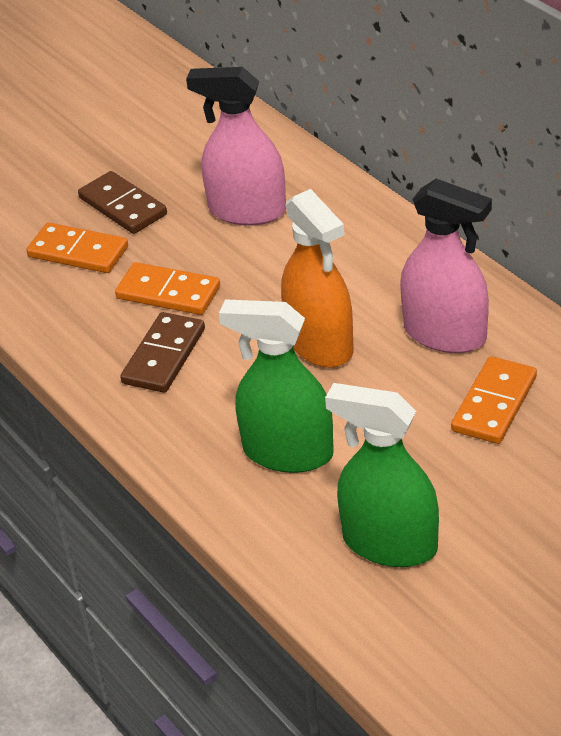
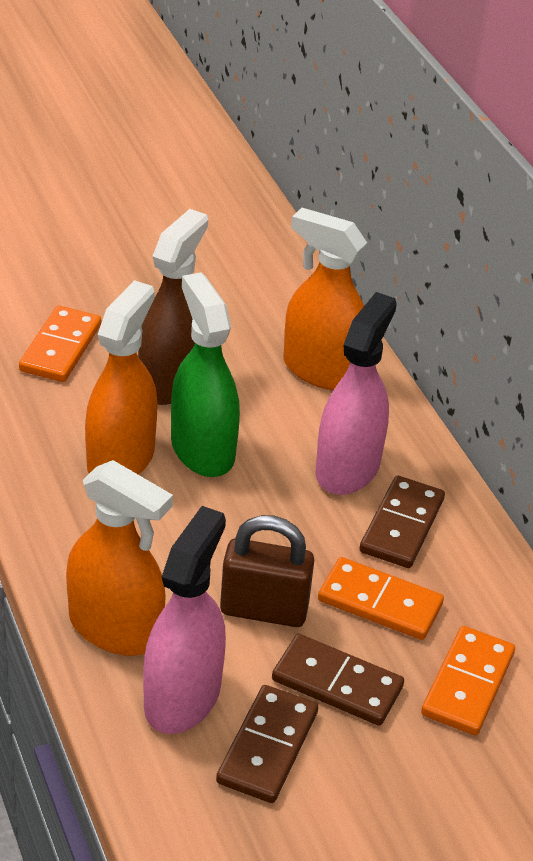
brown domino: [78,171,167,234] [120,312,205,393] = 2 -> [216,685,318,803] [272,634,404,726] [360,476,445,568] = 3
brown padlock: none = 0 -> [220,515,314,627] = 1
brown spray bottle: none = 0 -> [138,209,208,405] = 1
green spray bottle: [219,299,334,473] [325,383,439,567] = 2 -> [171,272,240,477] = 1
orange spray bottle: [281,189,353,368] = 1 -> [66,460,173,656] [85,280,158,475] [283,208,367,390] = 3

